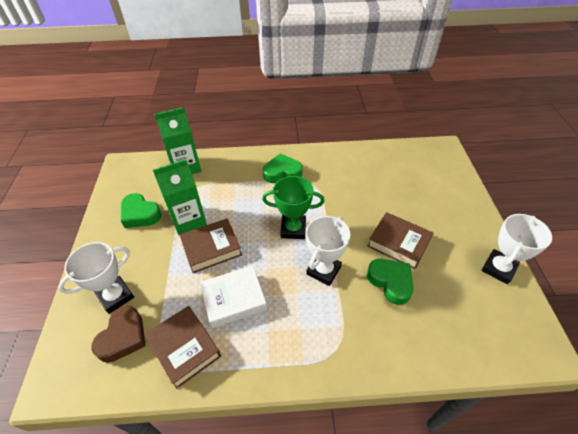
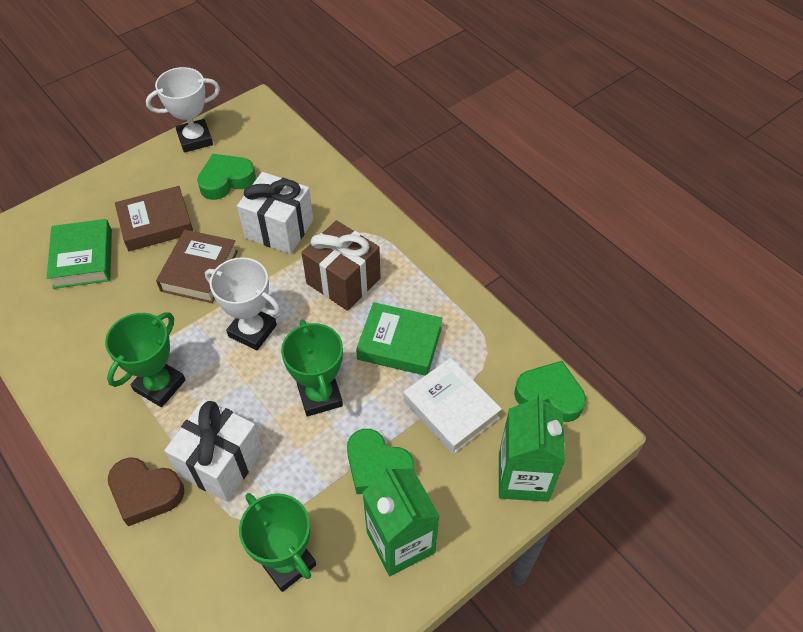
brown book: [145,306,221,389] [180,218,242,273] [367,212,433,269] = 3 -> [115,186,193,251] [156,230,238,303] = 2
brown gift: none = 0 -> [301,220,381,311] = 1
green book: none = 0 -> [47,219,112,289] [356,302,443,376] = 2
green trophy: [262,176,325,239] = 1 -> [105,312,186,407] [239,493,316,592] [281,320,343,417] = 3
white gift: none = 0 -> [164,398,263,502] [237,172,314,254] = 2
white trophy: [58,242,134,314] [306,216,350,286] [481,214,552,284] = 3 -> [146,67,220,153] [205,257,280,350] = 2

